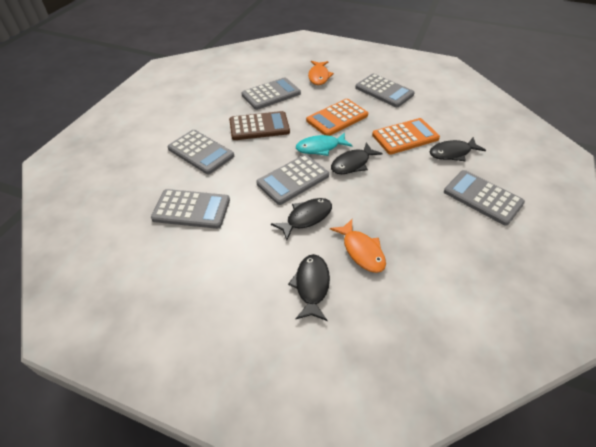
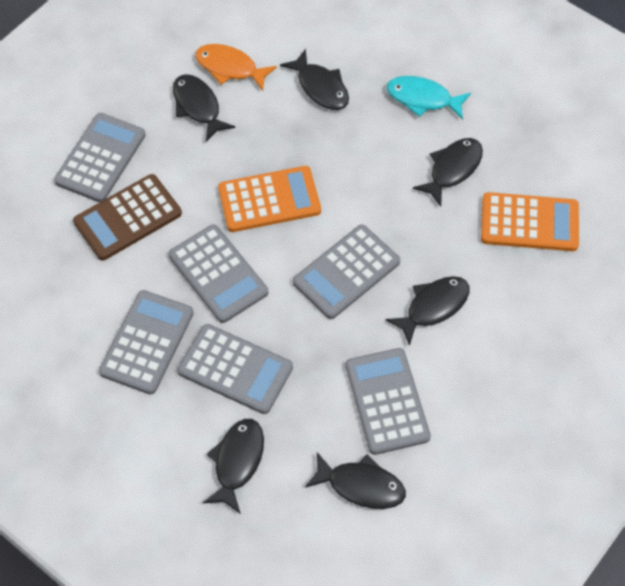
black fish: [271,198,332,241] [288,254,330,321] [331,142,383,174] [430,137,486,161] = 4 -> [173,74,235,142] [203,419,264,514] [280,49,349,110] [305,452,406,509] [385,276,469,346] [413,138,483,206] = 6
orange fish: [308,61,334,85] [330,219,386,273] = 2 -> [195,44,277,91] = 1

